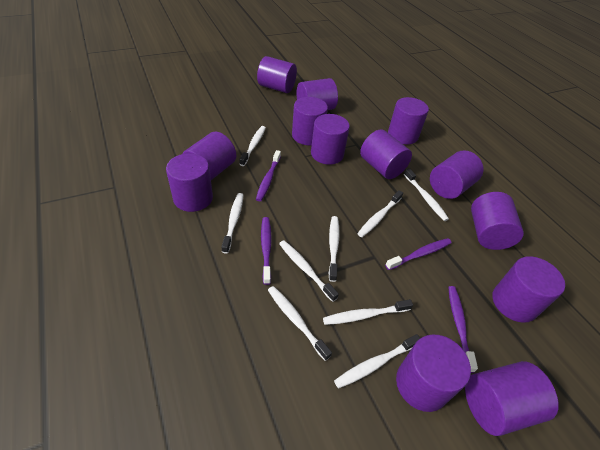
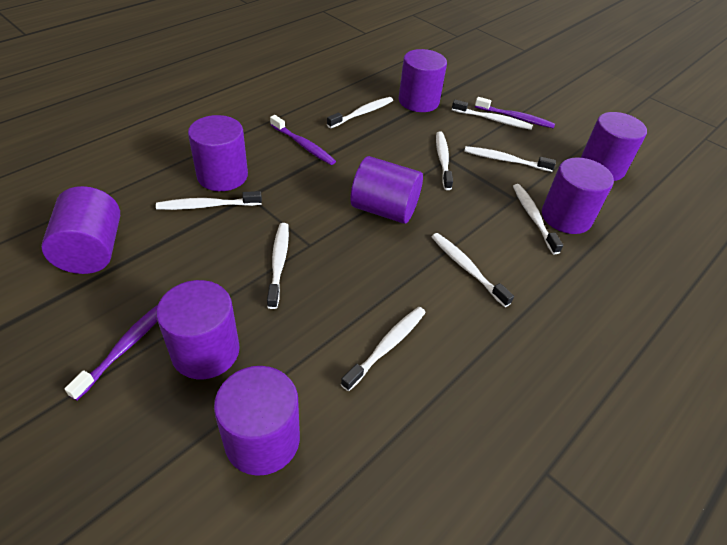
purple cylinder: [166,153,213,212] [182,132,236,180] [257,56,297,93] [292,97,328,145] [297,78,338,110] [311,114,350,165] [360,129,412,179] [388,97,429,144] [396,335,471,412] [430,150,483,199] [465,361,559,436] [471,192,524,250] [492,256,565,323] = 13 -> [41,186,120,274] [156,280,240,379] [188,115,248,191] [214,366,300,476] [350,156,423,224] [399,49,447,112] [542,157,614,234] [581,112,647,181] = 8
purple toothbrush: [256,150,281,201] [261,217,272,285] [385,238,452,270] [448,286,478,373] = 4 -> [64,305,158,401] [270,115,336,165] [475,97,555,129] = 3

